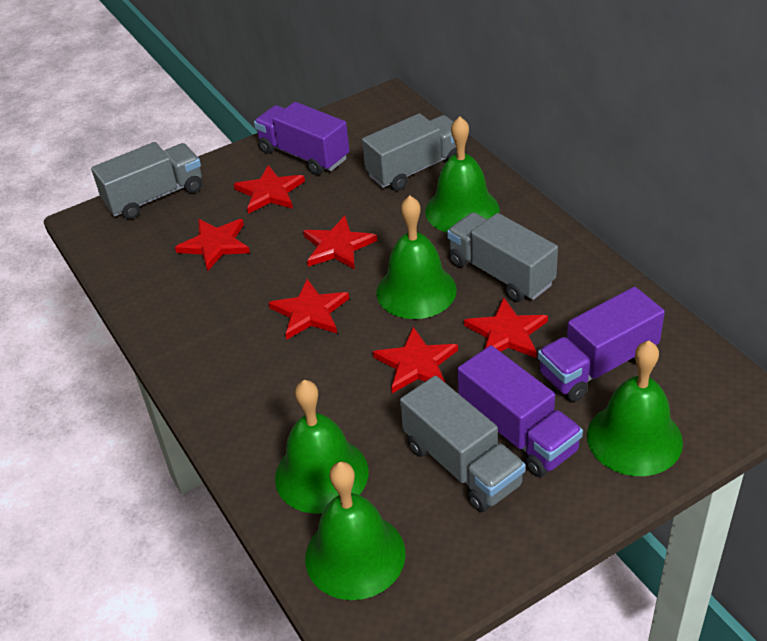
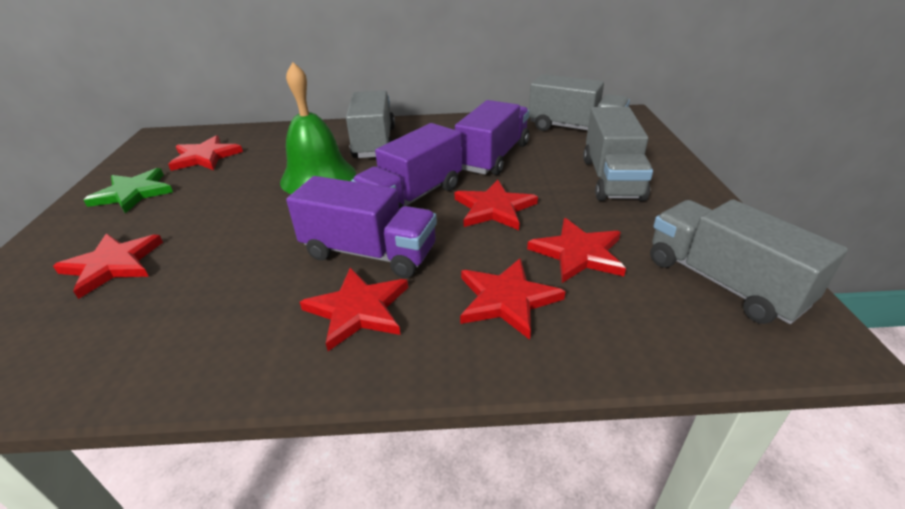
green bell: [275,380,368,514] [305,461,406,600] [377,196,457,319] [425,116,500,233] [587,341,683,476] = 5 -> [280,62,356,194] = 1
green star: none = 0 -> [84,168,173,213] = 1

